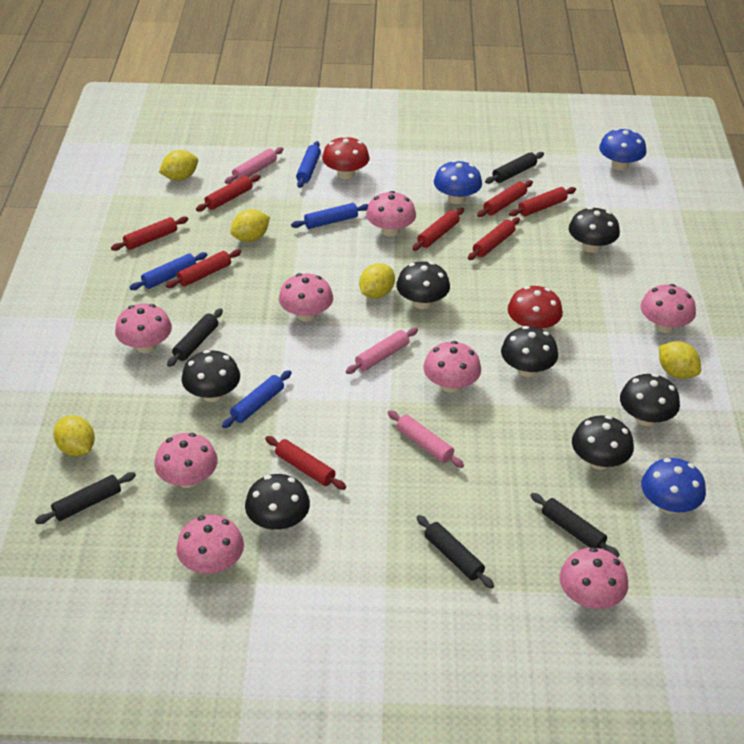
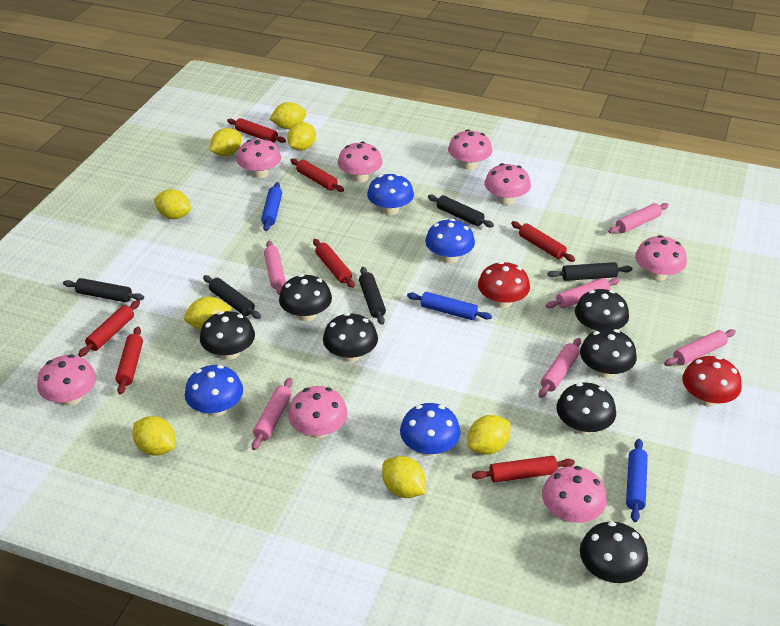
blue mushroom: [434,160,482,204] [599,128,646,171] [641,458,706,514] = 3 -> [185,365,243,416] [367,174,414,215] [400,403,461,456] [425,219,475,263] = 4
blue rolling pin: [129,252,207,290] [222,370,291,428] [291,203,369,229] [296,141,321,188] = 4 -> [261,182,282,231] [407,292,492,320] [626,439,648,522] = 3
pink rolling pin: [225,147,284,184] [346,328,418,374] [387,410,464,468] = 3 -> [252,378,293,450] [264,241,286,295] [539,338,581,398] [546,278,620,309] [608,203,669,234] [664,329,736,366] = 6
red rolling pin: [111,216,188,251] [166,249,241,288] [196,175,261,211] [265,436,346,490] [412,208,464,251] [468,217,520,260] [477,180,533,217] [509,187,576,216] = 8 -> [78,300,140,357] [115,327,143,395] [227,118,286,143] [290,159,344,192] [313,239,355,288] [472,456,575,483] [511,221,575,262] = 7
yellow lemon: [53,415,95,456] [159,150,198,181] [230,209,270,242] [359,263,395,298] [659,341,701,379] = 5 -> [133,416,175,455] [154,189,191,219] [184,297,232,330] [210,128,242,156] [269,102,307,129] [287,122,316,151] [382,456,426,498] [467,415,510,454] = 8

